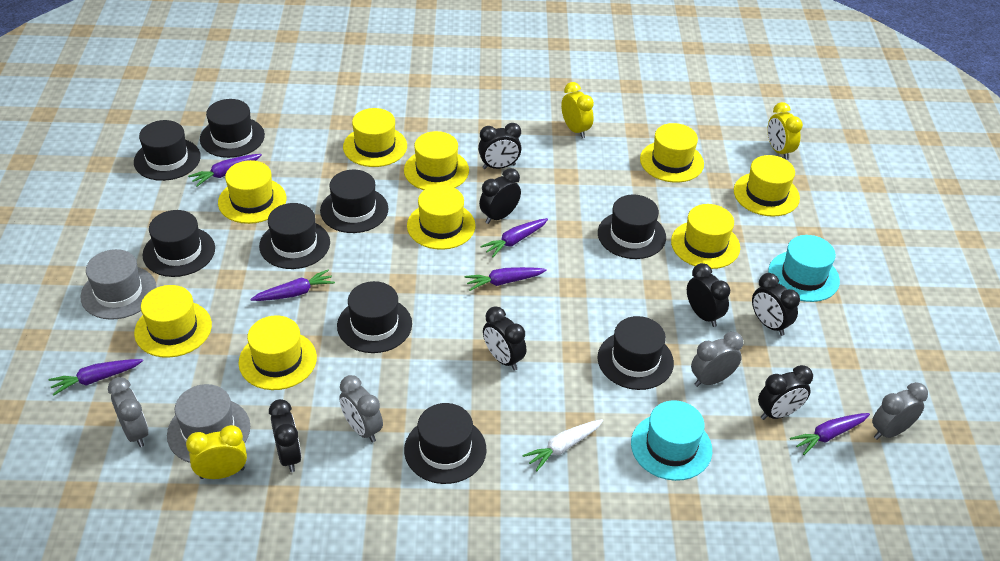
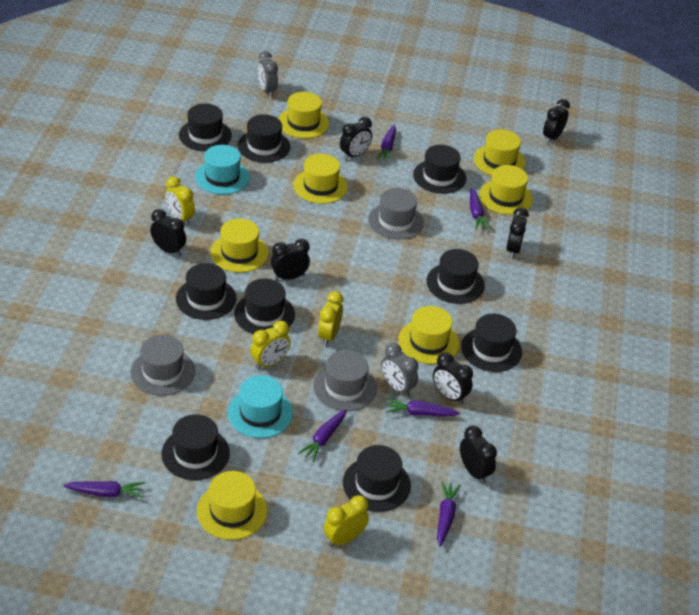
grey clock: [108,377,149,447] [339,375,383,442] [691,332,743,387] [872,382,928,439] = 4 -> [258,51,278,97] [381,343,418,397] = 2
grey hat: [80,249,157,320] [167,384,250,463] = 2 -> [130,335,195,396] [313,350,377,411] [368,188,424,240] = 3
white carrot: [522,419,603,472] = 1 -> none = 0
yellow clock: [186,425,247,479] [561,82,594,138] [767,102,803,160] = 3 -> [165,176,195,226] [250,321,290,369] [318,291,343,346] [324,495,369,547] = 4
yellow hat: [134,285,212,358] [218,160,286,224] [239,315,317,390] [343,108,407,167] [404,131,469,190] [407,185,476,250] [640,123,704,183] [671,204,740,269] [734,155,800,217] = 9 -> [197,471,267,540] [210,218,269,273] [278,92,329,138] [294,154,348,204] [398,306,459,364] [474,129,526,176] [479,165,533,215] = 7

